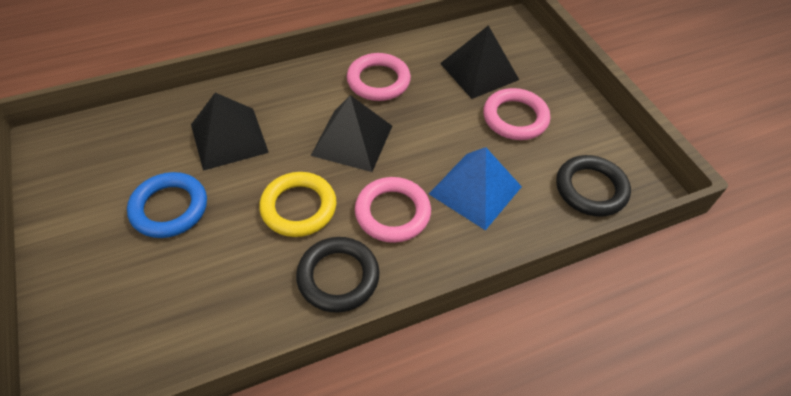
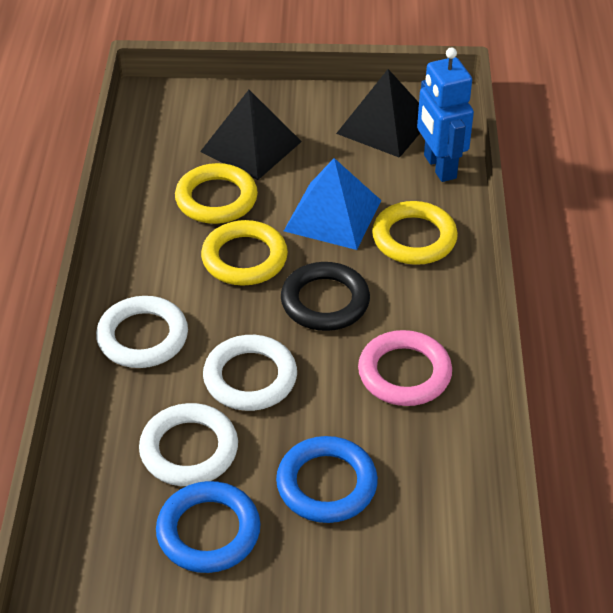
black pyramid: [191,93,269,171] [311,95,392,172] [440,25,519,99] = 3 -> [200,90,302,180] [336,69,420,158] = 2
black ring: [296,237,380,313] [556,155,631,217] = 2 -> [281,262,370,331] = 1
blue ring: [127,172,207,238] = 1 -> [156,481,261,573] [276,436,378,523] = 2
blue robot: none = 0 -> [417,47,474,182] = 1
pink ring: [347,53,411,101] [355,177,431,243] [483,88,550,140] = 3 -> [358,330,452,406] = 1
white ring: none = 0 -> [96,296,188,368] [139,403,238,486] [203,335,297,411] = 3
yellow ring: [259,172,337,237] = 1 -> [175,163,258,224] [201,220,288,286] [372,201,458,265] = 3

